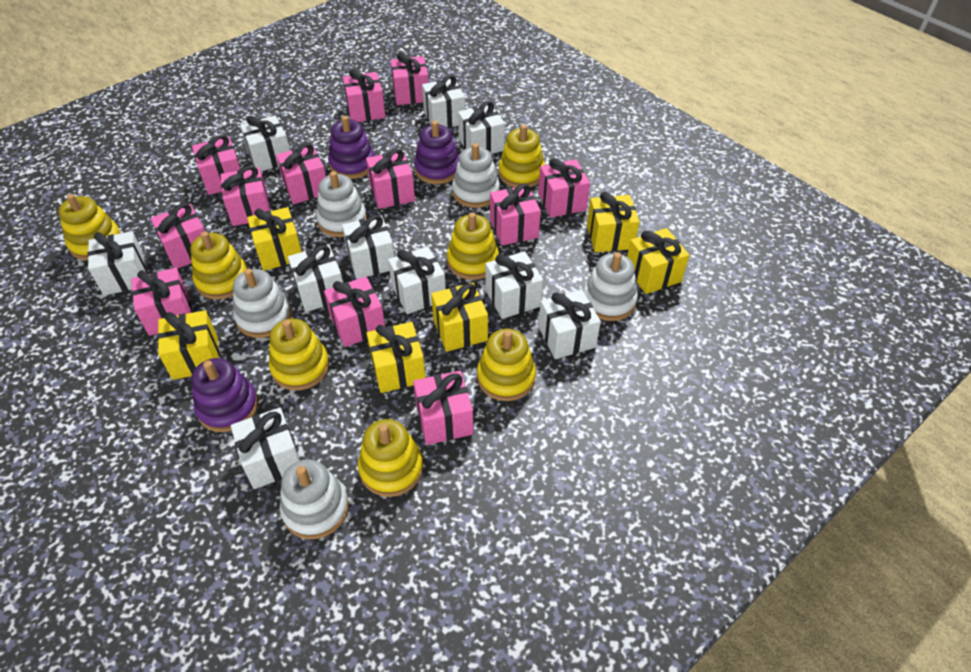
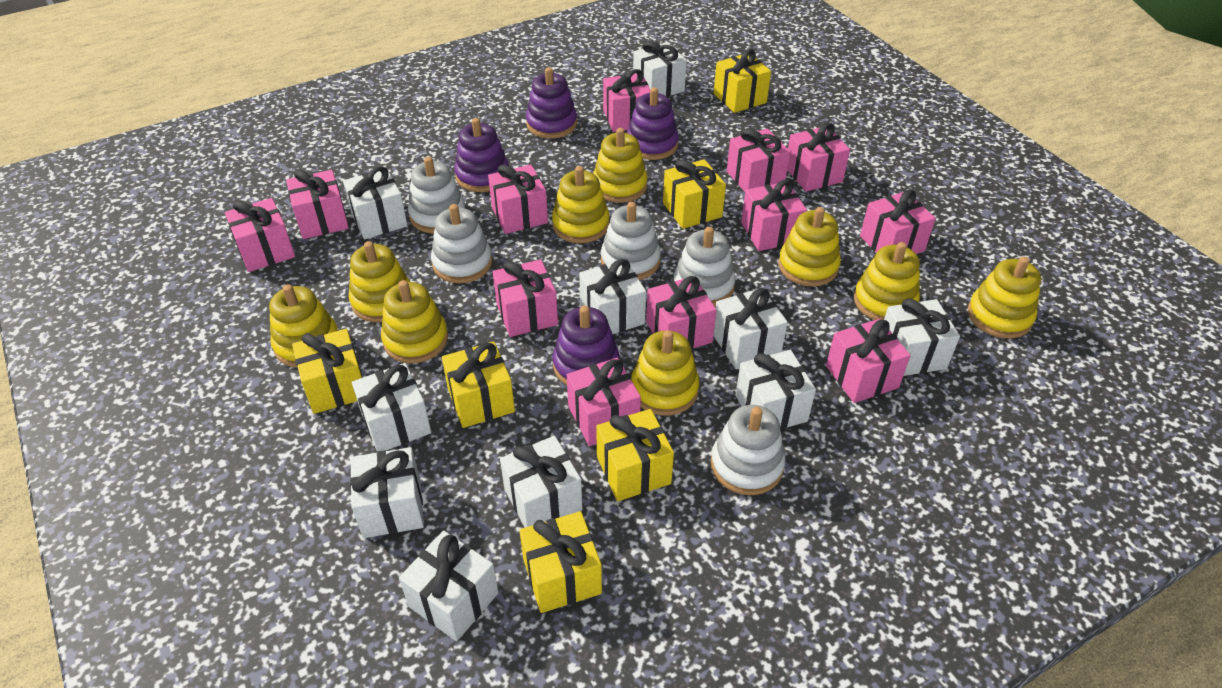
purple stacking toy: [191,358,258,432] [328,116,375,179] [414,121,459,184] = 3 -> [454,118,509,192] [526,67,577,139] [553,306,619,385] [627,88,679,160] = 4
yellow stacking toy: [58,194,121,261] [190,231,247,300] [269,319,329,391] [358,419,423,497] [447,212,499,280] [477,329,536,401] [499,125,545,187] = 7 -> [269,284,338,368] [349,241,410,323] [381,280,448,363] [552,166,610,243] [593,128,648,203] [631,330,699,416] [778,207,841,286] [854,242,920,320] [968,257,1041,339] = 9

